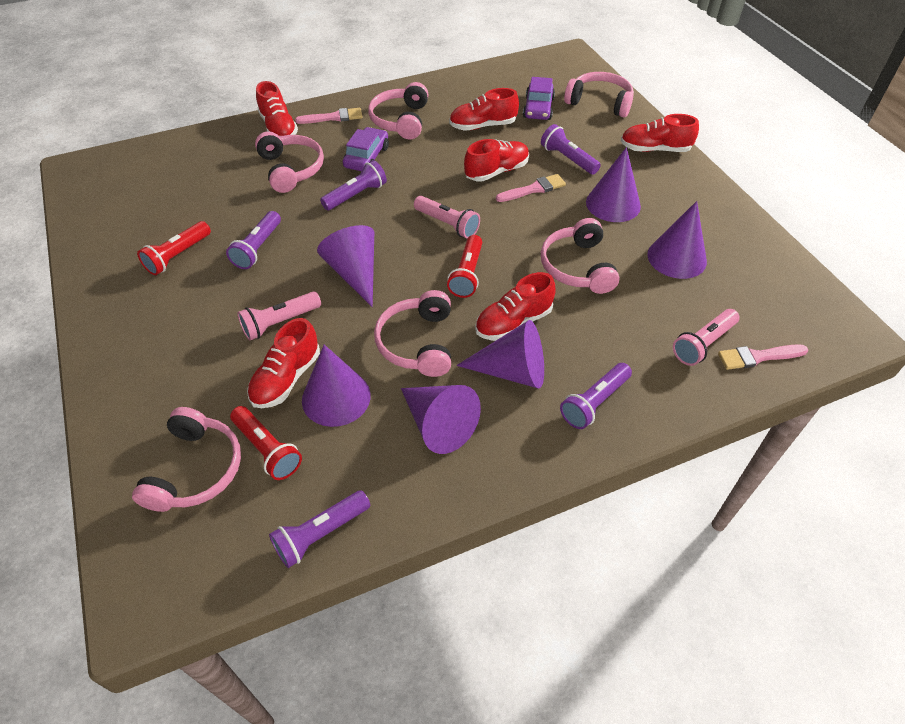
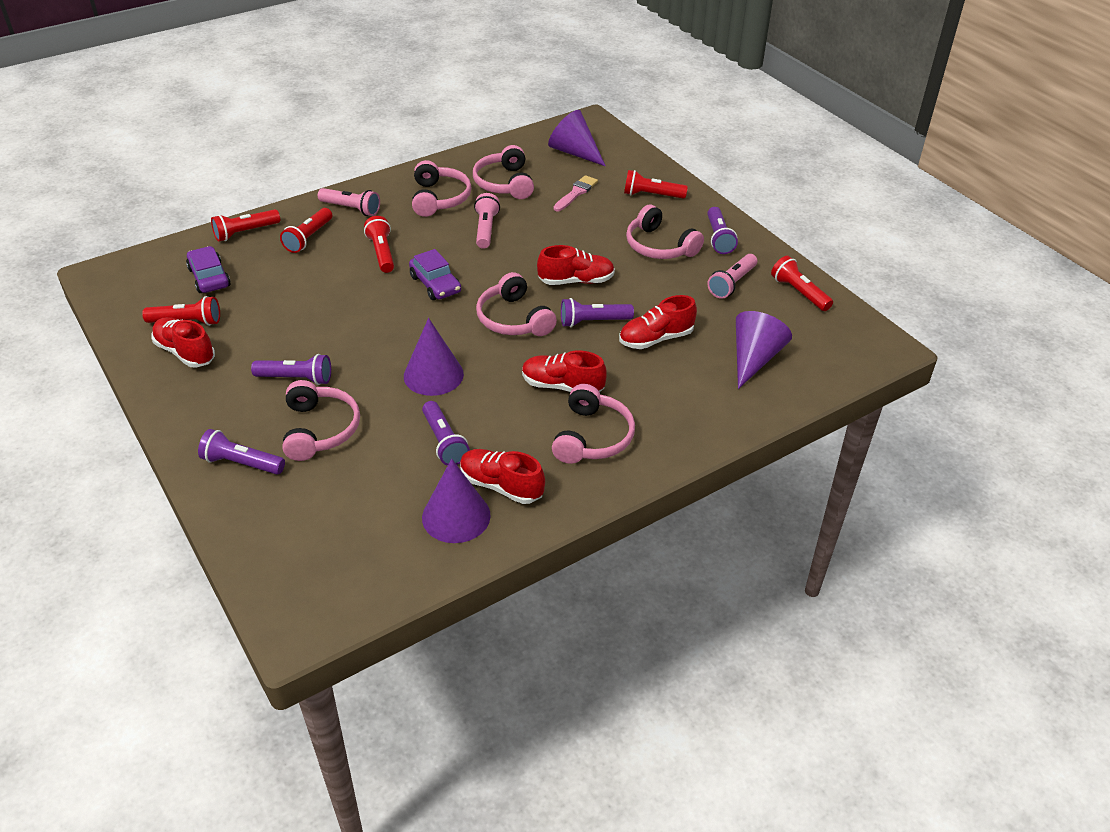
pink brush: [295,108,362,124] [496,174,566,202] [718,344,809,370] = 3 -> [554,175,598,211] = 1
purple cone: [302,345,371,427] [317,225,374,307] [401,385,481,454] [456,320,544,388] [586,147,641,222] [647,201,707,279] = 6 -> [404,318,464,396] [422,459,491,543] [548,110,606,166] [736,311,792,389] = 4
red flashlight: [137,221,211,275] [230,406,302,480] [447,235,482,298] = 3 -> [142,296,220,326] [211,209,280,242] [280,208,332,253] [364,216,394,273] [624,170,688,199] [771,256,833,311] = 6
red shoe: [247,318,320,408] [256,81,298,136] [449,88,519,131] [464,139,529,182] [475,272,555,341] [621,114,699,152] = 6 -> [152,317,215,368] [460,449,545,504] [522,350,607,392] [537,245,615,285] [619,295,697,349] = 5

